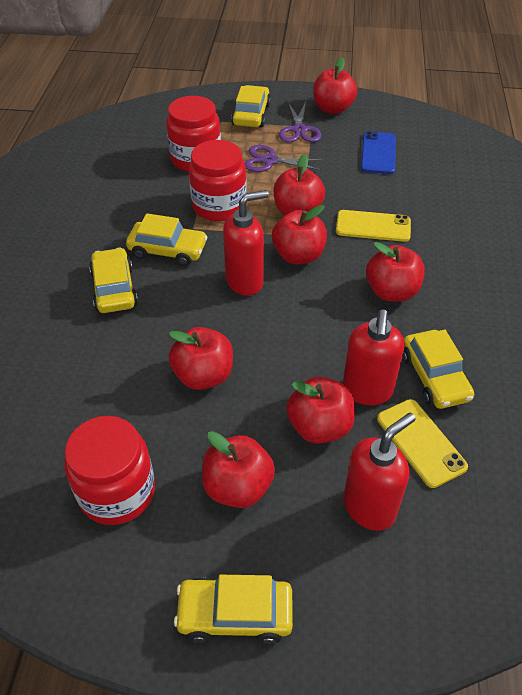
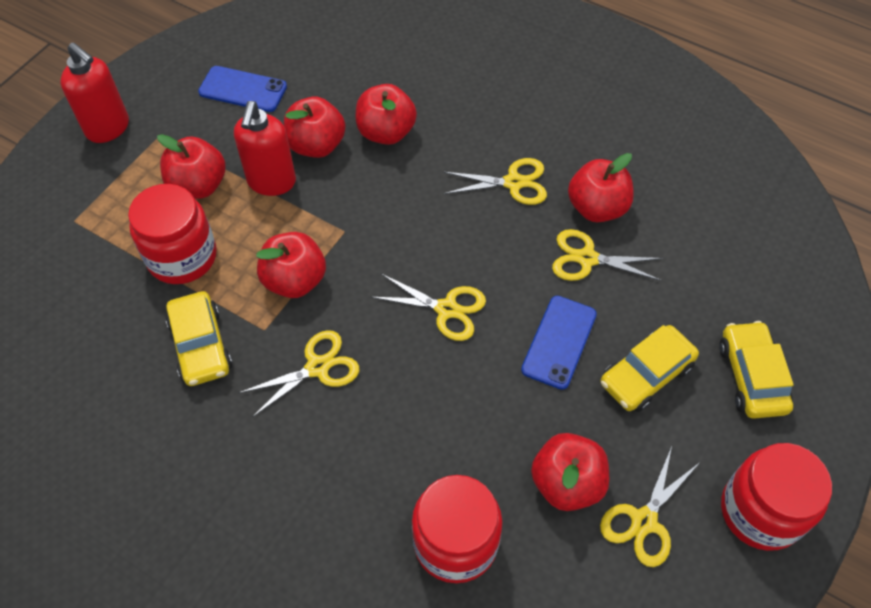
blue phone: [361,131,396,174] = 1 -> [198,66,287,112] [521,296,597,390] = 2
purple scissors: [245,145,324,172] [279,102,321,142] = 2 -> none = 0
red apple: [169,327,233,390] [202,431,275,508] [272,205,327,264] [274,154,325,215] [286,377,355,444] [313,57,357,114] [366,242,425,302] = 7 -> [157,134,226,199] [256,232,326,298] [284,96,346,158] [356,84,417,145] [531,433,609,511] [568,153,634,222] = 6
red soap dispenser: [223,190,269,296] [343,310,405,405] [343,412,416,531] = 3 -> [60,42,129,143] [234,101,296,196] = 2
yellow car: [89,248,138,313] [126,213,208,266] [174,575,293,644] [231,85,271,128] [402,329,474,409] = 5 -> [165,291,232,386] [600,325,699,412] [719,321,794,419] = 3
yellow phone: [336,210,411,242] [377,399,468,488] = 2 -> none = 0
yellow scissors: none = 0 -> [239,330,359,417] [371,274,486,341] [443,158,547,205] [552,229,663,281] [600,446,699,567] = 5

